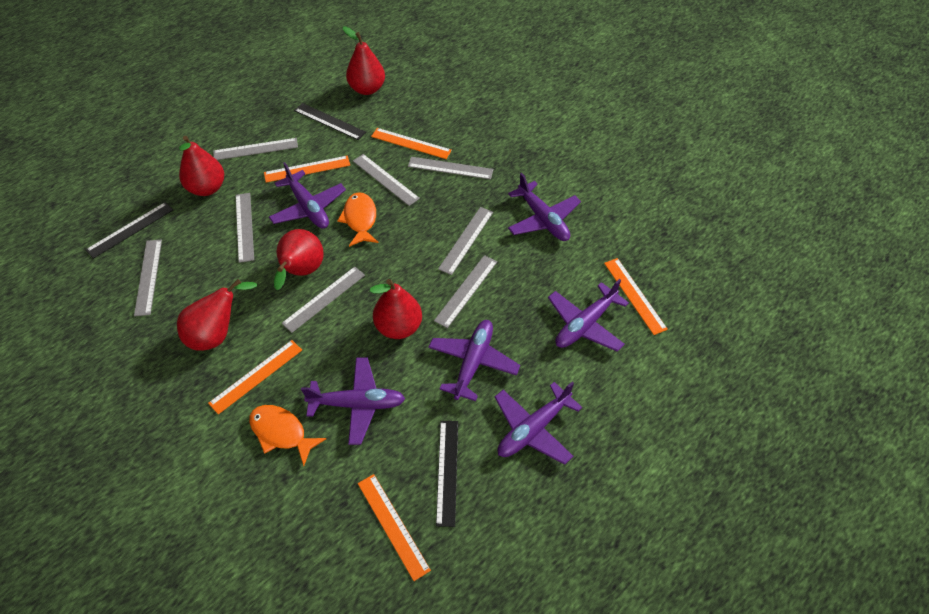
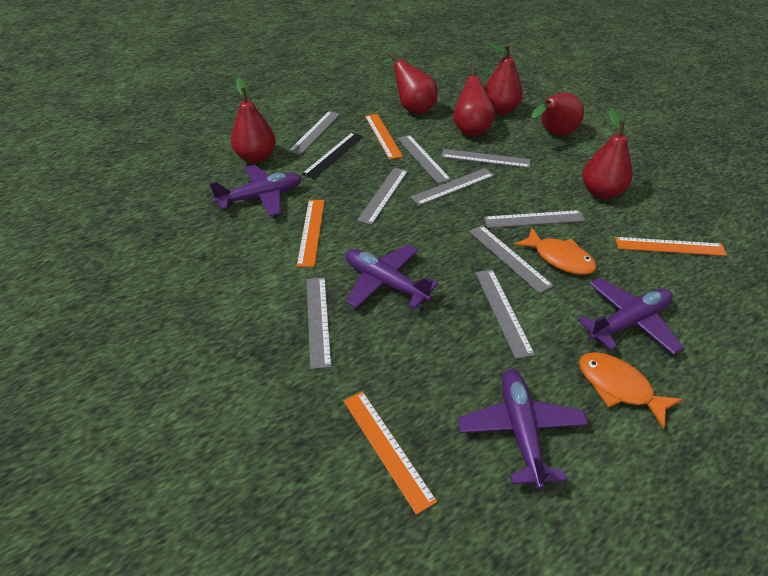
black ruler: [86,202,173,259] [294,103,366,140] [436,421,458,527] = 3 -> [302,132,364,179] = 1
grey ruler: [134,239,162,316] [213,138,298,160] [236,193,254,263] [282,267,365,333] [353,154,420,206] [408,157,493,179] [434,255,497,328] [438,207,493,275] = 8 -> [288,111,340,155] [306,277,332,369] [357,167,408,225] [397,135,451,184] [410,168,494,206] [441,149,531,168] [469,225,554,293] [475,270,535,359] [484,210,585,228] = 9
orange ruler: [208,340,302,414] [264,156,350,183] [358,474,431,581] [371,128,452,159] [604,258,668,335] = 5 -> [297,200,325,267] [344,391,437,515] [365,114,403,160] [615,237,727,256] = 4
purple plane: [269,162,346,228] [301,357,405,445] [428,320,520,401] [495,382,582,465] [508,173,581,241] [548,279,629,352] = 6 -> [209,165,302,217] [345,244,439,309] [458,369,588,489] [578,278,684,355] = 4
red pear: [177,279,257,351] [179,136,224,196] [274,229,324,290] [343,26,385,95] [370,279,422,339] = 5 -> [231,78,276,163] [382,52,438,114] [453,66,495,136] [484,44,523,115] [531,93,584,136] [582,109,632,199] = 6

